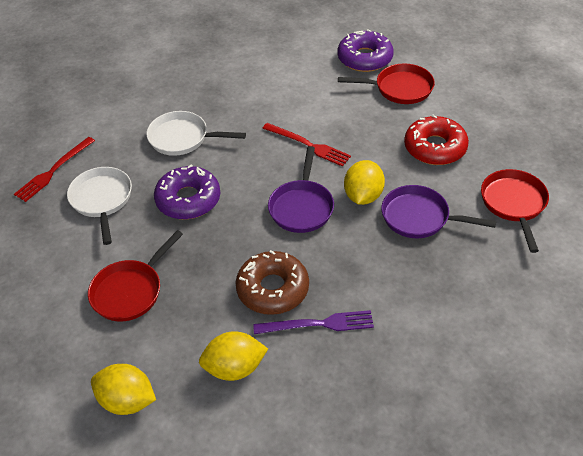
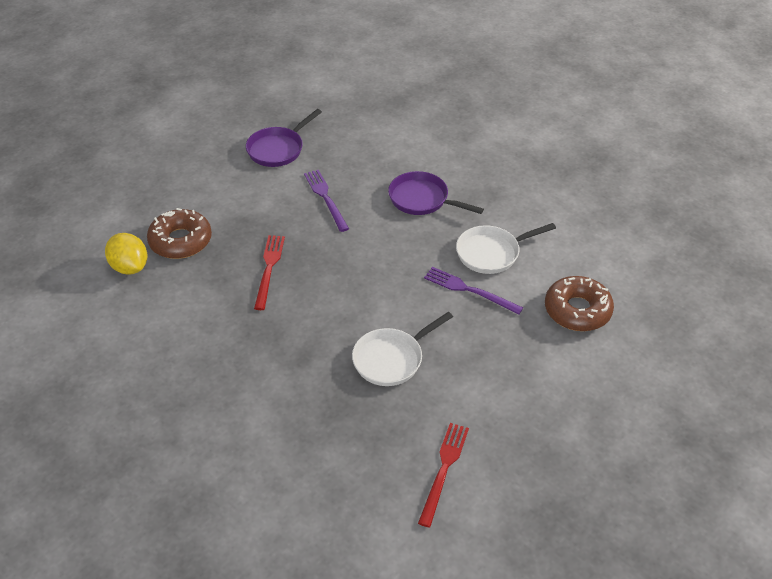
brown donut: [235,250,309,315] = 1 -> [147,208,212,259] [545,276,614,331] = 2
purple donut: [154,164,220,219] [338,29,394,72] = 2 -> none = 0
purple fork: [253,310,374,334] = 1 -> [304,170,349,232] [424,267,523,315] = 2
red donut: [404,115,469,165] = 1 -> none = 0
red pan: [88,230,183,321] [338,64,435,104] [481,169,549,253] = 3 -> none = 0
yellow lemon: [91,364,156,415] [199,331,268,381] [344,160,385,205] = 3 -> [105,233,148,275] = 1

